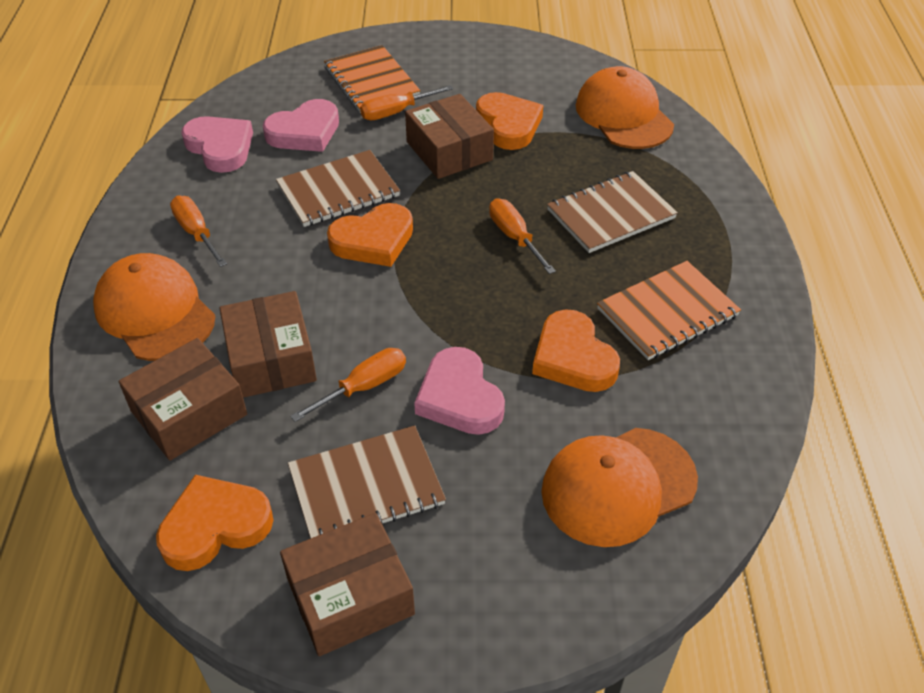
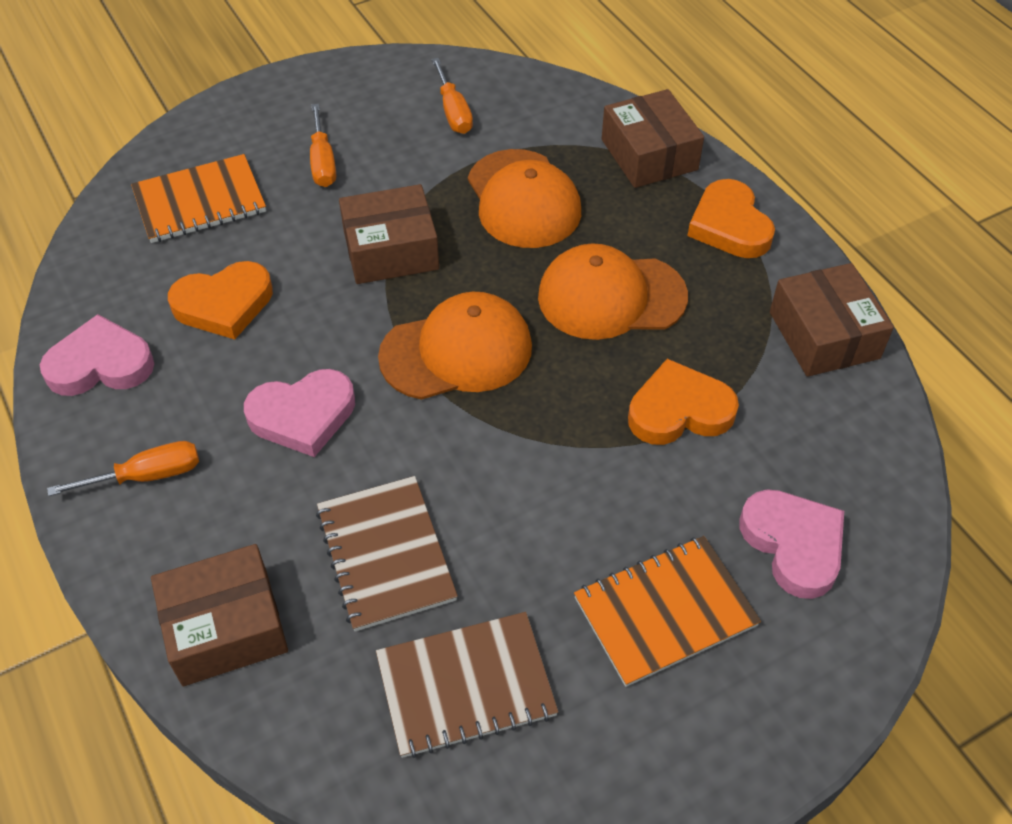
brown notebook: [276,150,400,227] [288,425,446,539] [547,171,678,253] = 3 -> [316,476,458,632] [376,612,558,758] = 2
orange heart: [156,475,274,571] [327,203,413,267] [476,92,543,150] [532,309,620,392] = 4 -> [168,261,273,340] [628,359,739,445] [687,179,775,258] = 3
orange screwdriver: [170,195,227,267] [290,348,406,422] [360,85,453,120] [489,199,556,274] = 4 -> [47,441,199,496] [310,104,336,187] [432,58,473,134] = 3

